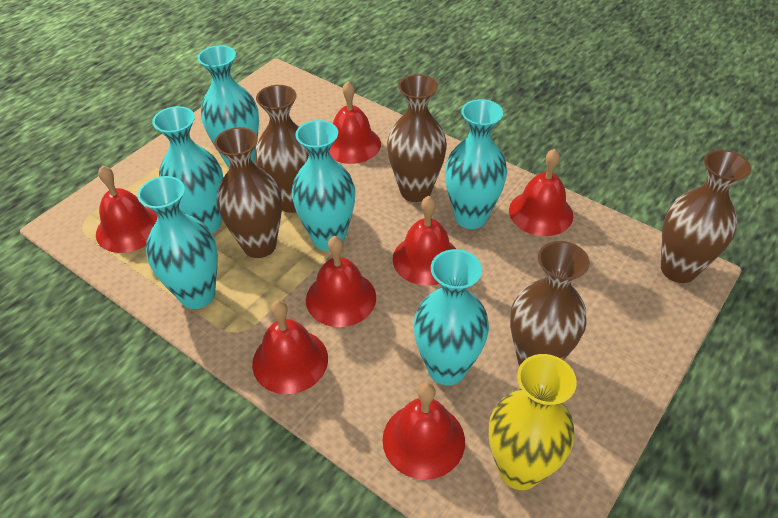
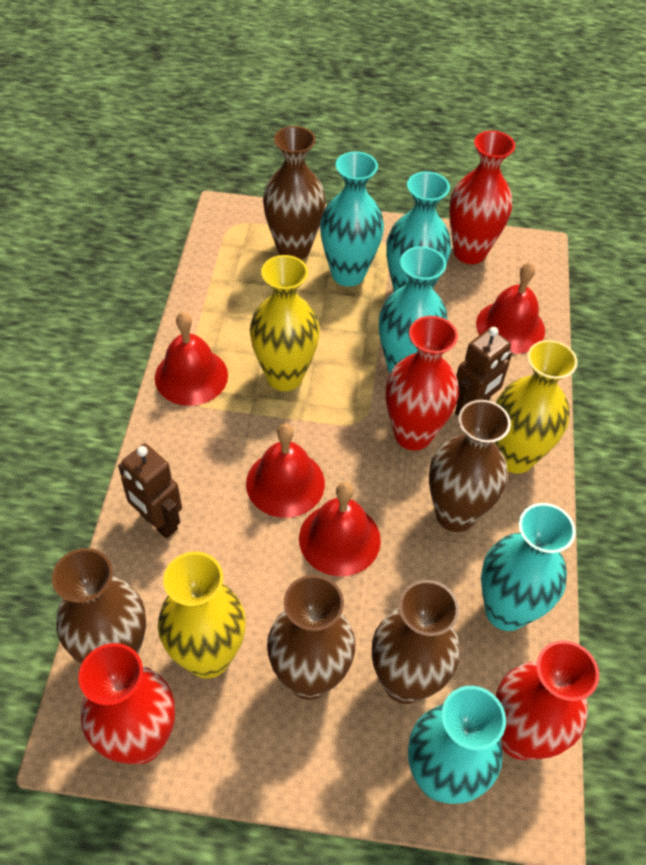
brown robot: none = 0 -> [118,444,182,538] [455,327,512,416] = 2
red bell: [96,165,157,253] [252,300,328,394] [306,236,376,327] [330,81,381,164] [383,382,465,480] [393,196,456,286] [509,149,573,236] = 7 -> [155,312,228,406] [246,424,325,518] [299,482,381,577] [476,262,545,354] = 4
red vase: none = 0 -> [78,643,175,764] [386,316,459,451] [449,131,515,264] [496,640,599,760] = 4
turquoise vase: [137,176,218,309] [152,106,223,233] [198,45,259,168] [292,120,355,251] [414,249,489,385] [445,99,507,229] = 6 -> [320,151,384,287] [379,246,448,373] [386,171,451,292] [408,686,506,804] [481,503,576,631] = 5
yellow vase: [489,354,577,490] = 1 -> [158,552,246,679] [250,255,320,391] [495,340,578,474] = 3

